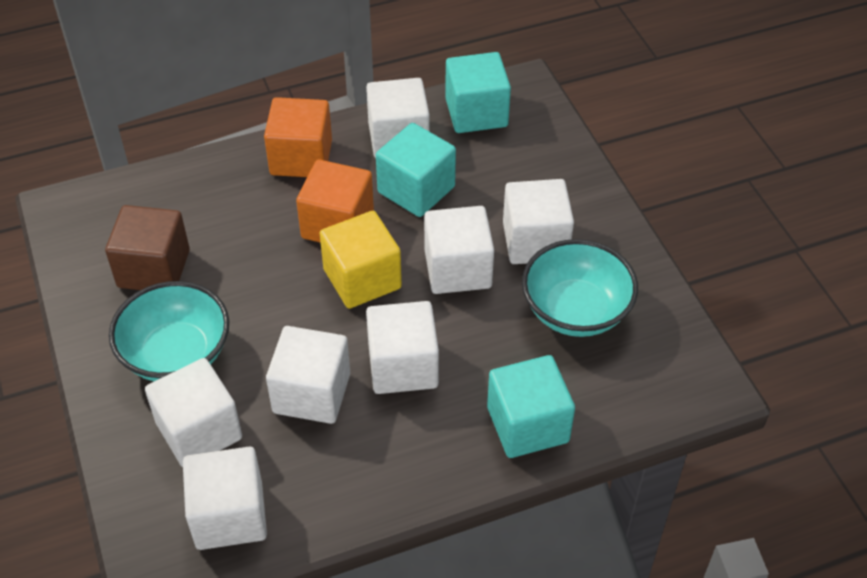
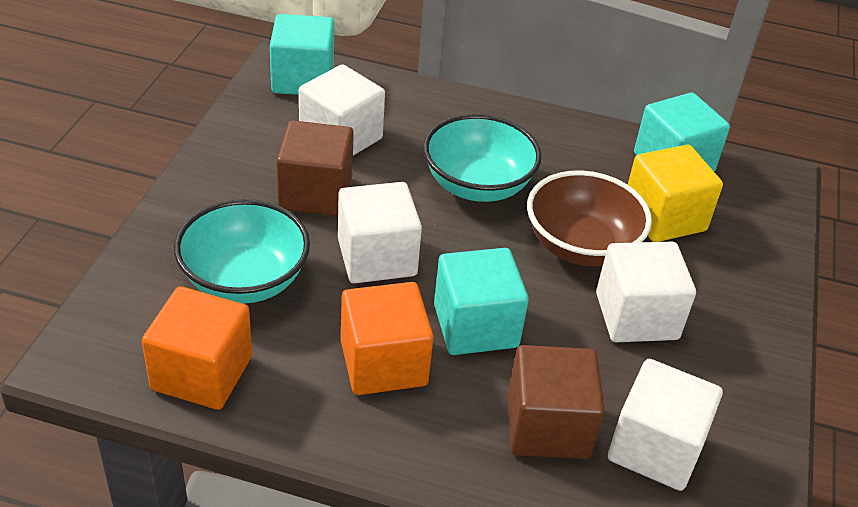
brown bowl: none = 0 -> [527,170,652,266] = 1
brown cube: [105,205,190,290] = 1 -> [277,121,354,216] [508,345,605,459] = 2
white cube: [145,358,242,467] [183,447,267,550] [266,326,350,424] [366,78,430,159] [366,301,439,394] [424,206,494,294] [503,179,574,264] = 7 -> [299,64,385,156] [338,182,422,284] [596,242,696,342] [608,359,723,491] = 4

